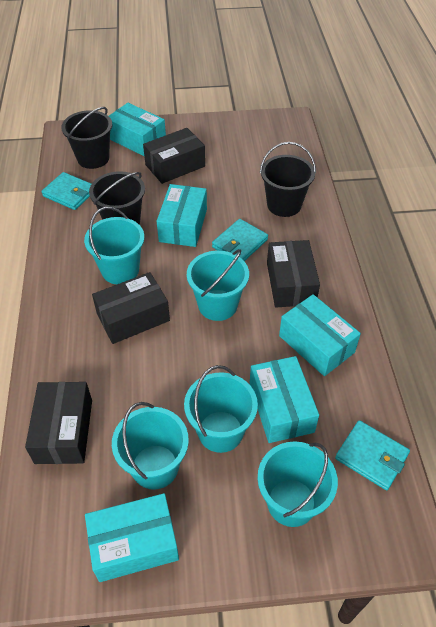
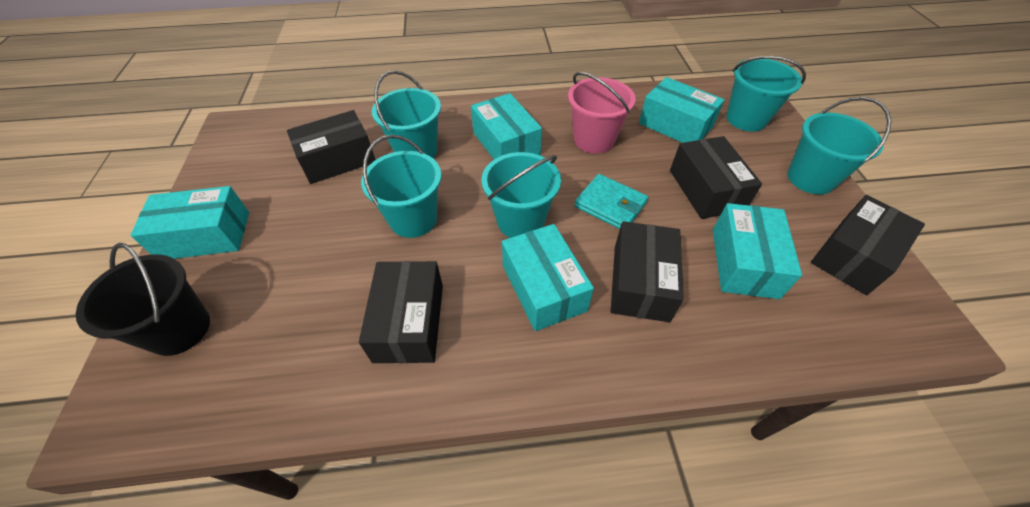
black box: [25,382,92,464] [92,272,170,344] [143,128,205,184] [267,240,320,308] = 4 -> [287,110,375,184] [359,261,443,363] [611,221,684,322] [670,136,762,219] [811,195,925,295] = 5
black bucket: [61,107,112,169] [89,171,145,225] [260,142,316,217] = 3 -> [76,243,210,356] = 1
pink bucket: none = 0 -> [568,72,636,154] = 1
turquoise wallet: [41,172,91,210] [212,219,268,261] [335,420,410,490] = 3 -> [574,174,648,229] = 1

